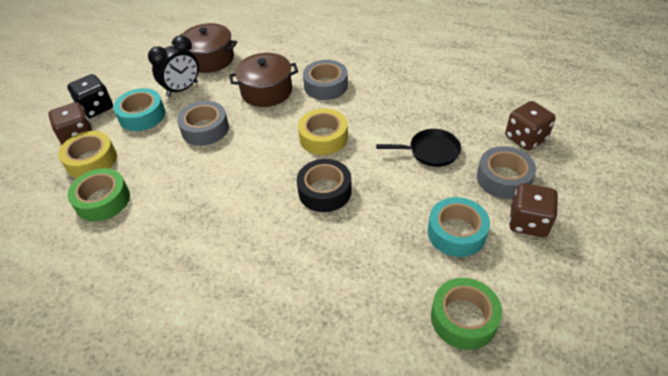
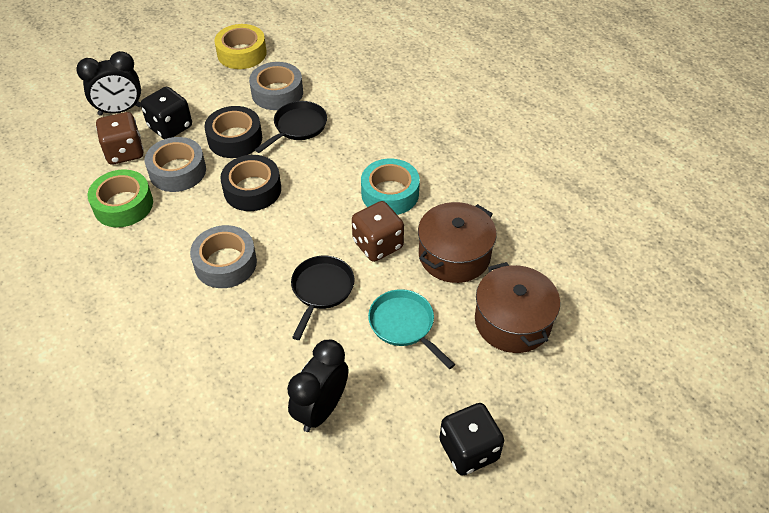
black clock: [148,35,199,97] = 1 -> [76,51,141,116] [287,340,348,432] = 2
black dice: [67,74,113,118] = 1 -> [141,87,192,139] [440,403,504,476] = 2
black pan: [376,129,461,167] = 1 -> [255,101,327,153] [291,255,355,340] = 2
black tape: [297,159,352,212] = 1 -> [204,106,262,158] [220,155,281,211] = 2
brown dice: [48,102,94,145] [505,101,556,150] [509,183,558,237] = 3 -> [96,112,144,165] [352,201,404,262] = 2
green tape: [68,168,130,222] [431,278,502,350] = 2 -> [88,169,153,227] = 1
turquoise pan: none = 0 -> [368,289,455,369] = 1
turquoise tape: [113,88,165,131] [428,197,490,257] = 2 -> [361,159,420,215] = 1
yellow tape: [58,131,117,178] [298,108,348,155] = 2 -> [215,24,267,69] = 1

